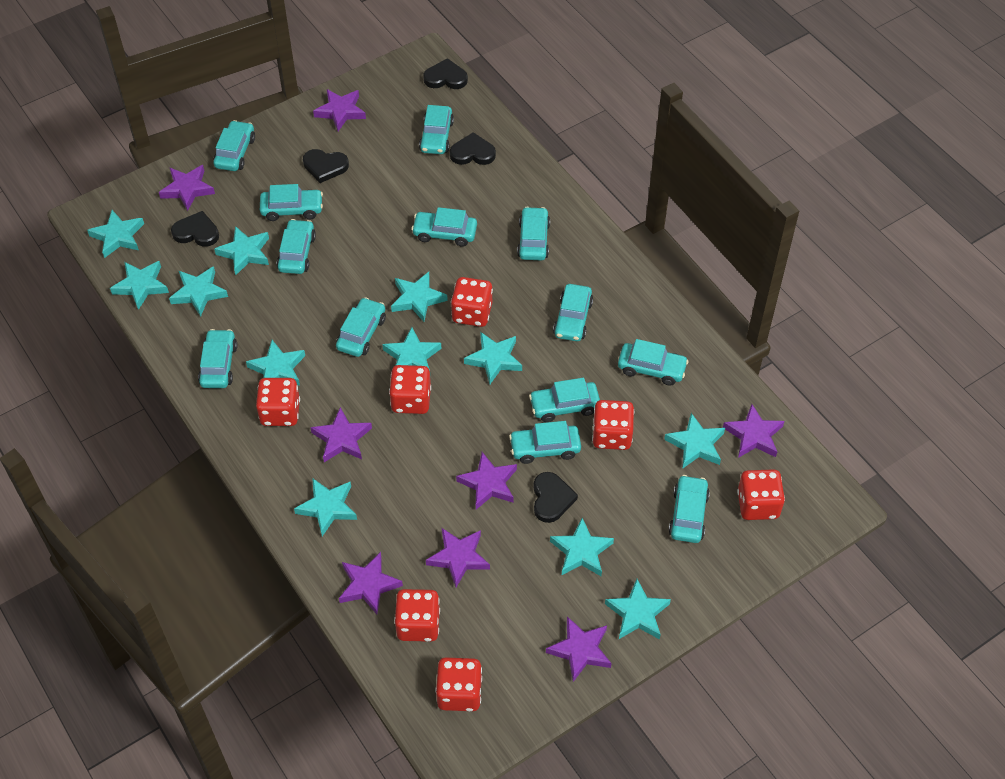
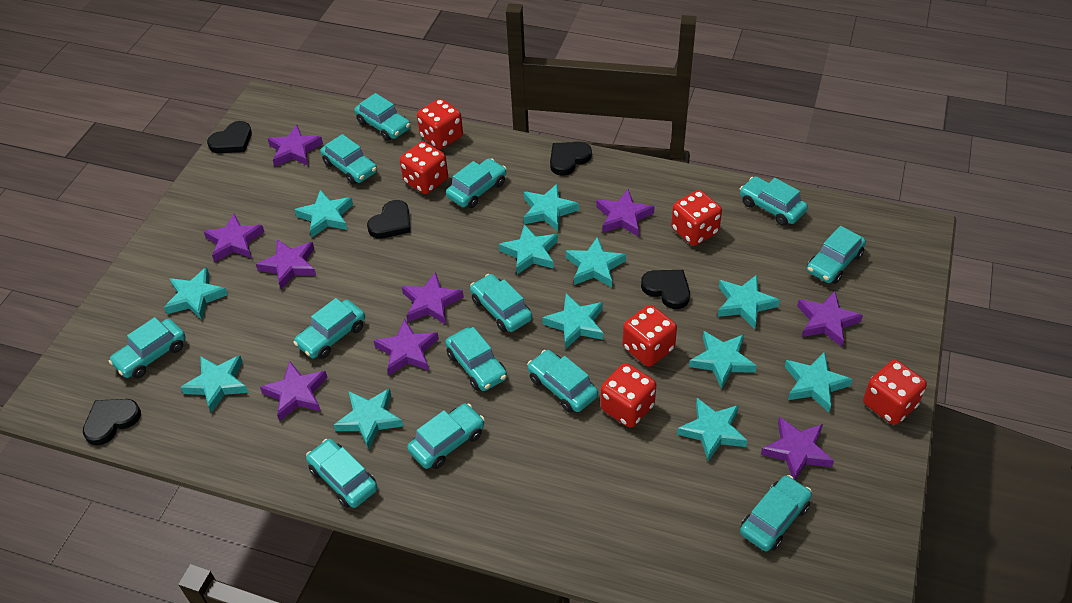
purple star: [159,165,215,211] [310,407,372,462] [313,89,366,131] [339,552,403,614] [426,528,490,587] [456,452,517,510] [546,616,612,682] [723,404,785,458] = 8 -> [203,214,264,262] [256,239,316,289] [260,361,328,421] [267,125,323,167] [373,318,439,375] [402,272,463,325] [596,189,655,237] [761,417,834,481] [797,291,863,347] = 9
red dice: [256,378,300,426] [389,365,431,414] [394,589,440,642] [436,657,482,711] [451,277,493,327] [592,400,634,450] [737,469,785,520] = 7 -> [400,141,448,194] [417,98,463,149] [600,363,656,428] [623,305,677,367] [671,190,722,246] [863,360,927,425] = 6

